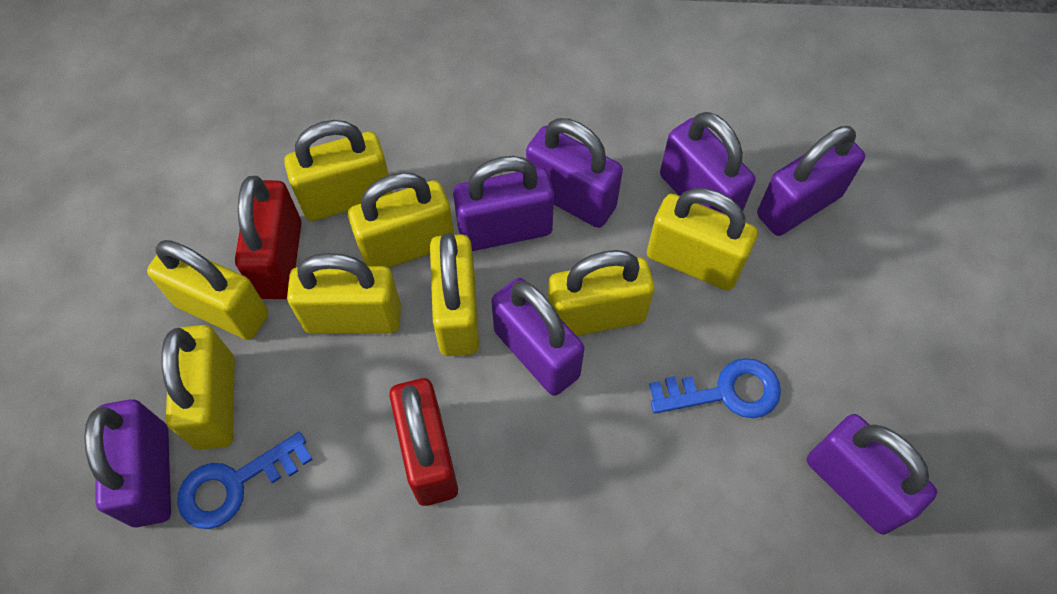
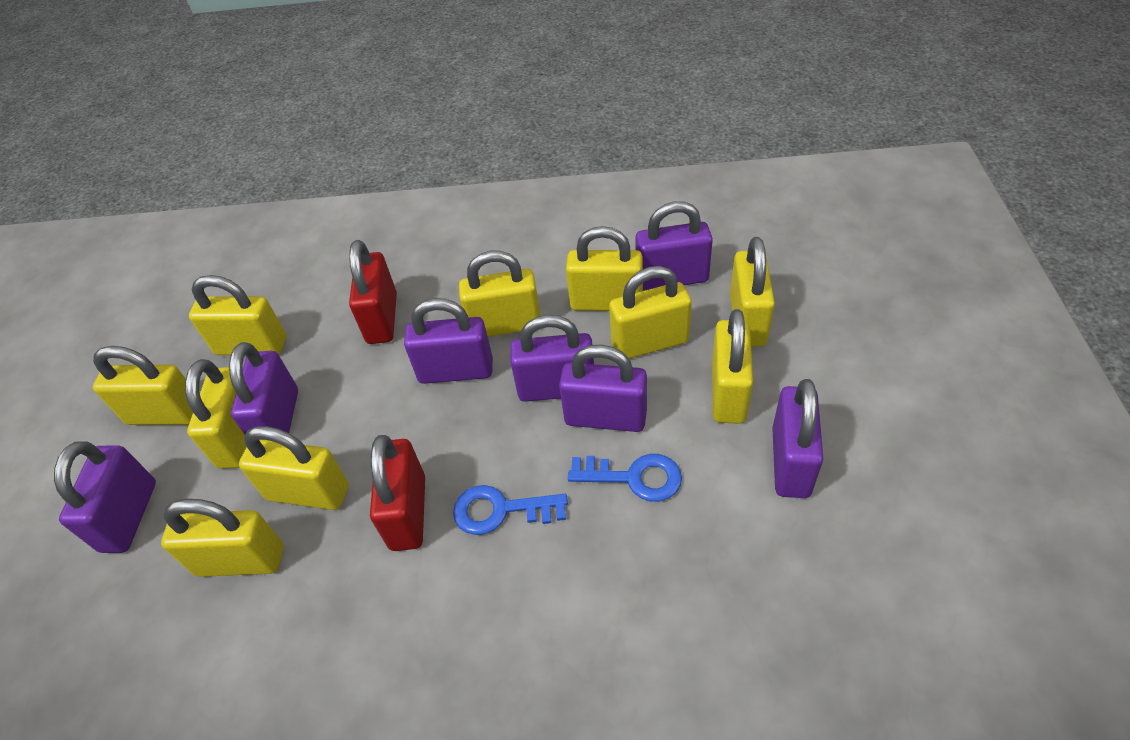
yellow padlock: [147,240,268,340] [161,325,235,450] [284,120,393,221] [287,253,401,334] [348,172,454,268] [430,233,479,356] [548,250,655,336] [647,188,758,290] = 8 -> [93,346,193,425] [161,499,284,577] [185,359,247,469] [189,275,286,355] [239,426,349,510] [459,251,541,337] [566,226,643,311] [609,266,692,359] [712,309,753,424] [730,237,775,347] = 10

